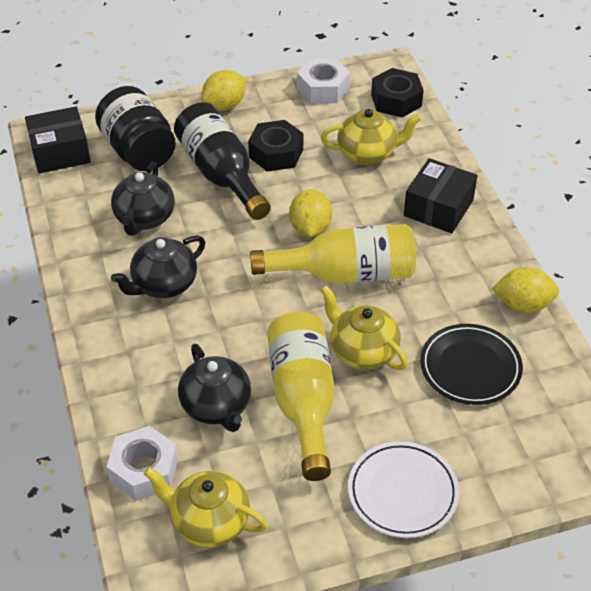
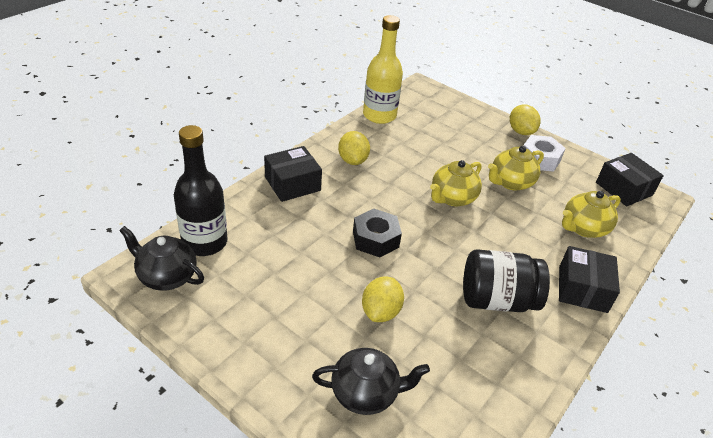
black box: [25,107,91,173] [404,158,477,233] = 2 -> [264,146,322,202] [559,246,620,313] [596,153,664,206] = 3
black nut: [248,120,303,172] [371,68,424,117] = 2 -> [353,209,402,257] = 1
black plate: [420,324,523,405] = 1 -> none = 0
black teapot: [111,162,175,236] [111,235,205,298] [178,344,251,432] = 3 -> [119,226,204,291] [312,348,430,415] = 2
white nut: [106,426,178,501] [297,58,350,104] = 2 -> [523,135,566,172] = 1
white plate: [348,441,459,538] = 1 -> none = 0
yellow bottle: [250,224,416,283] [267,311,335,481] = 2 -> [363,15,403,124] = 1

